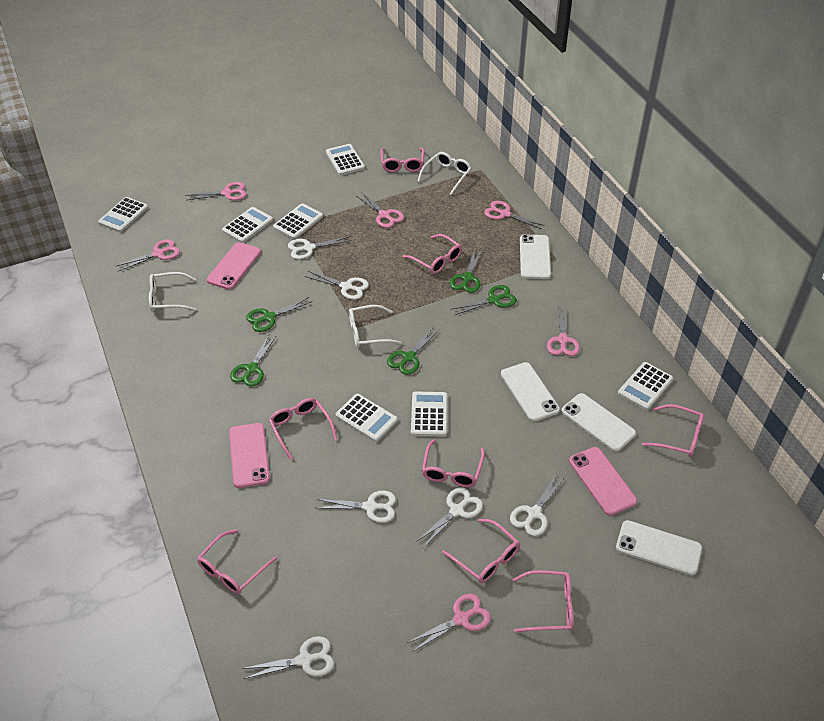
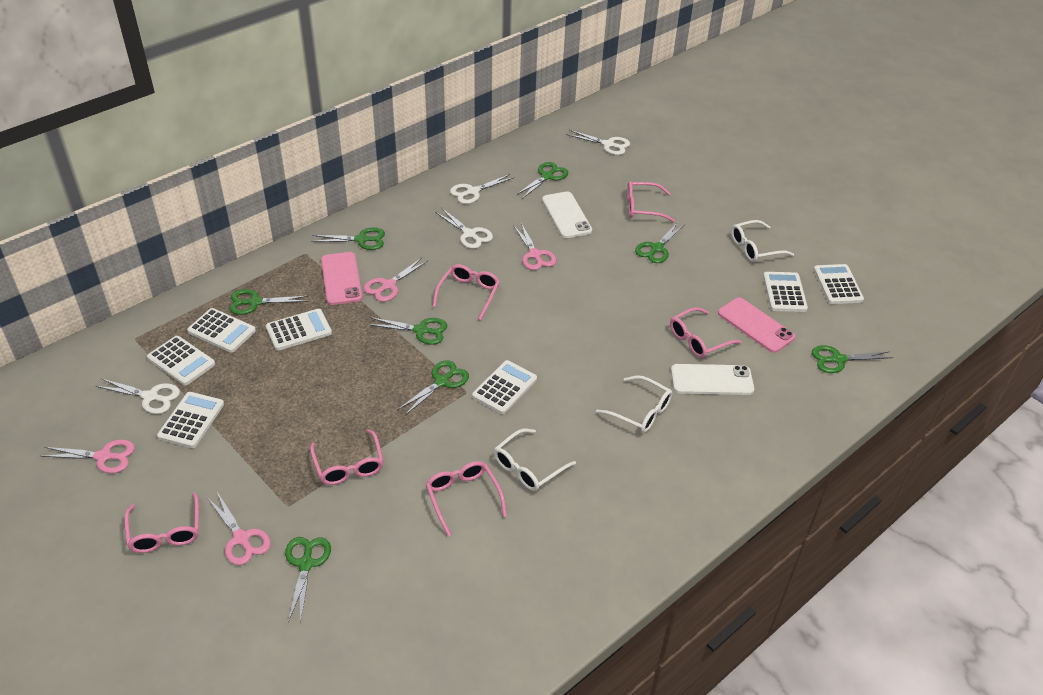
green scissors: [230,335,277,387] [246,297,313,332] [387,327,440,375] [450,250,482,293] [452,285,517,315] = 5 -> [229,289,309,315] [285,537,331,624] [311,227,385,250] [367,317,447,345] [399,360,469,415] [516,162,568,199] [635,222,685,263] [812,345,893,373] = 8
pink glasses: [197,529,277,594] [269,398,337,460] [381,148,424,172] [403,234,462,274] [422,439,485,487] [442,519,520,583] [512,570,573,632] [642,404,704,457] = 8 -> [124,492,199,553] [310,429,383,485] [426,461,507,536] [433,264,500,320] [627,181,675,222] [670,307,742,358] = 6
pink phone: [207,242,261,290] [229,423,270,488] [569,447,637,516] = 3 -> [321,252,362,305] [718,297,795,353] = 2
pink scissors: [116,239,180,271] [185,182,246,201] [356,192,404,228] [407,594,491,652] [484,201,545,229] [547,307,580,356] = 6 -> [41,440,135,473] [208,492,271,565] [364,258,428,302] [513,223,556,270] = 4
white phone: [501,362,560,422] [520,234,551,279] [561,393,636,452] [616,520,702,576] = 4 -> [542,192,592,238] [671,364,754,395] = 2
white scissors: [242,636,334,679] [288,236,352,259] [305,271,369,300] [316,490,396,523] [416,487,483,548] [510,473,565,536] = 6 -> [96,378,180,414] [435,208,493,249] [450,174,514,204] [566,130,630,155] = 4

